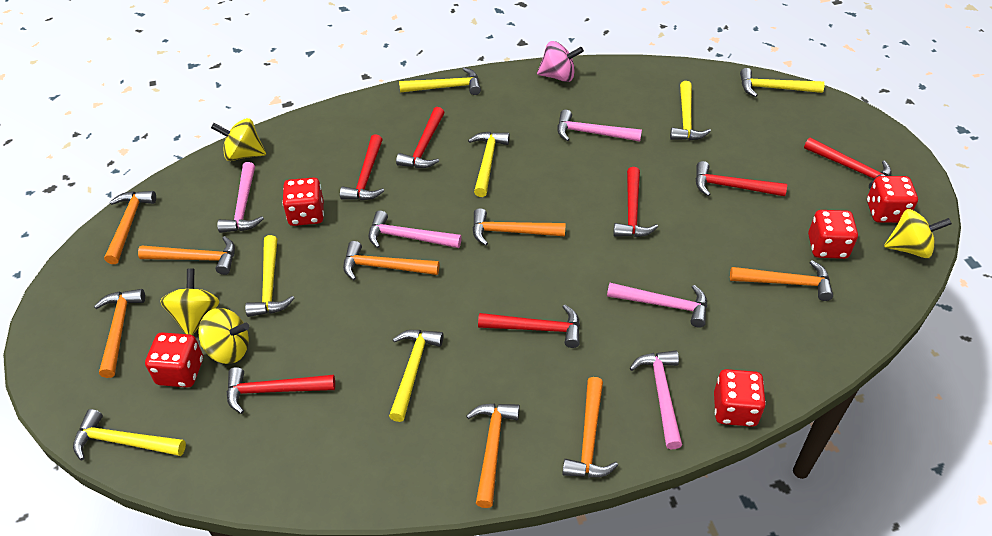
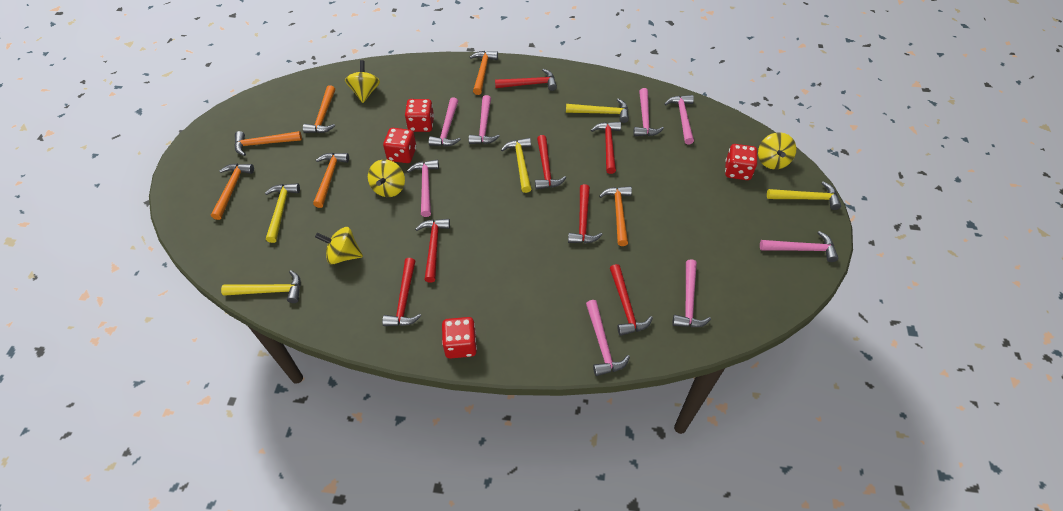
orange hammer: [94,289,145,378] [104,191,156,264] [138,236,235,275] [343,241,439,280] [466,404,520,508] [472,208,565,246] [562,377,618,477] [730,260,833,301] = 8 -> [211,164,254,220] [234,131,302,156] [303,85,335,133] [313,153,349,208] [470,51,498,95] [599,186,632,246] = 6
pink hammer: [217,162,264,233] [368,210,462,248] [557,110,642,142] [607,283,707,328] [630,350,682,449] = 5 -> [407,160,439,217] [429,97,461,146] [469,95,500,144] [586,300,630,376] [633,88,664,136] [665,95,694,144] [672,259,711,327] [760,231,838,262] = 8
pink spinning top: [537,41,584,82] = 1 -> none = 0
red dice: [145,332,203,387] [282,177,324,226] [714,369,766,427] [808,210,858,259] [867,176,918,223] = 5 -> [383,128,416,163] [405,99,434,132] [442,317,477,359] [725,144,757,180] = 4
yellow hammer: [73,409,186,460] [245,235,294,317] [389,330,443,422] [399,67,481,95] [468,132,510,197] [670,81,711,140] [740,68,825,97] = 7 -> [221,270,301,303] [265,183,300,243] [501,138,531,193] [566,99,629,123] [767,182,841,210] = 5

